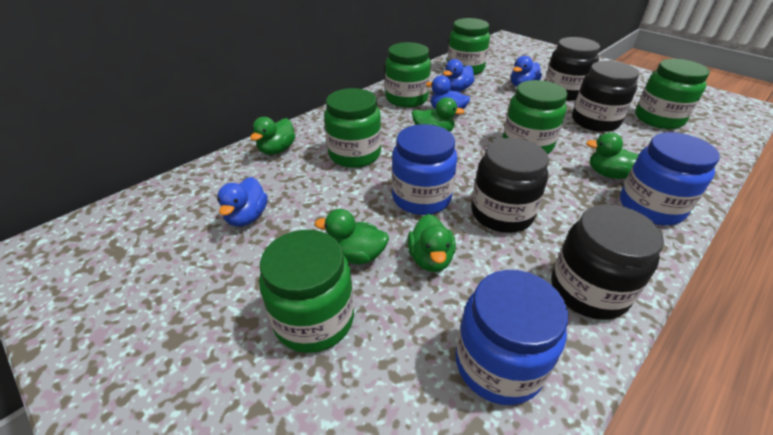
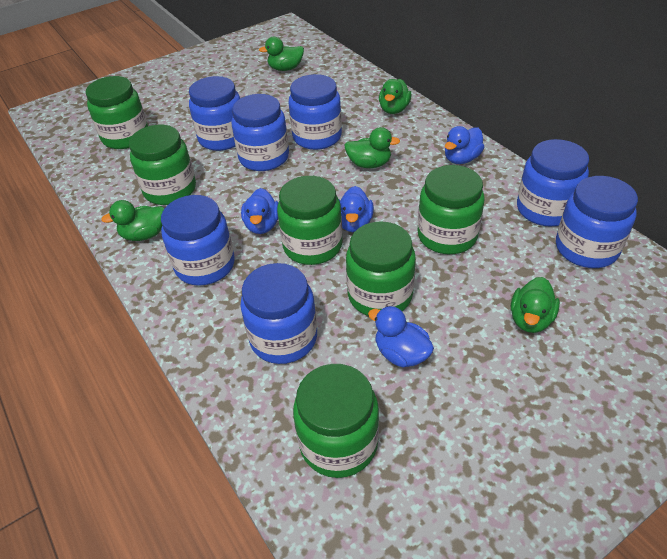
black jar: [471,138,549,233] [545,37,600,101] [551,204,664,320] [572,61,639,132] = 4 -> none = 0
blue jar: [392,124,457,215] [455,270,568,405] [620,132,720,225] = 3 -> [161,195,235,286] [189,76,240,151] [231,94,289,171] [240,263,317,364] [288,74,342,150] [517,139,589,227] [556,176,638,268] = 7

